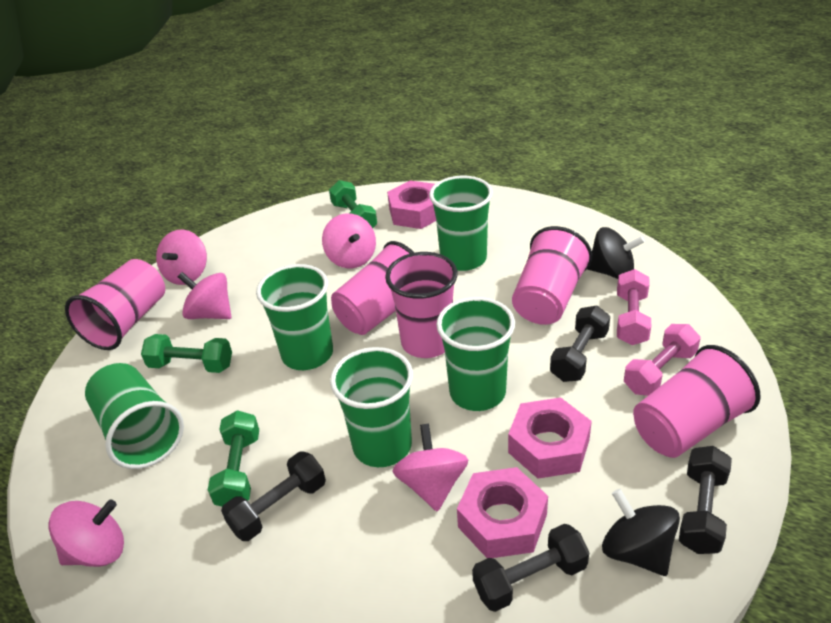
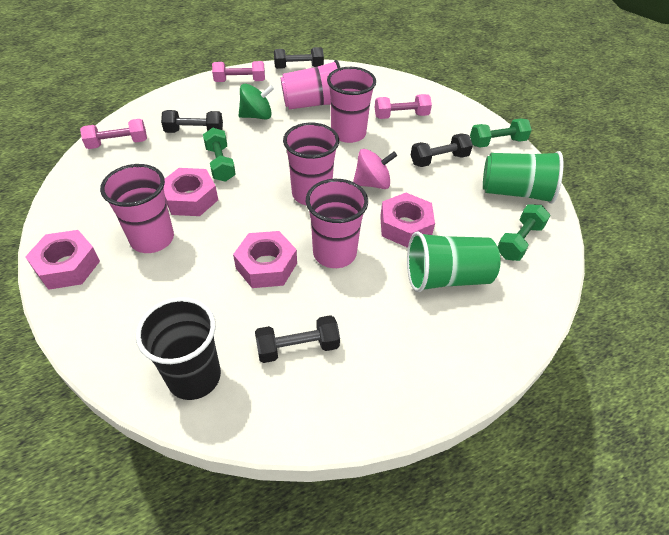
black cup: none = 0 -> [136,297,221,400] = 1
black spinning top: [587,227,645,279] [602,489,680,576] = 2 -> none = 0
green cup: [85,363,184,469] [256,264,333,370] [330,347,413,467] [429,176,493,271] [436,297,515,411] = 5 -> [407,231,501,292] [483,151,563,204] = 2
green spinning top: none = 0 -> [238,84,274,119] = 1
pink dumbbell: [617,269,651,345] [624,324,701,396] = 2 -> [80,119,147,149] [212,61,265,82] [375,94,432,119] = 3
pink nut: [387,180,436,229] [457,467,548,558] [508,397,592,479] = 3 -> [25,230,100,290] [164,168,218,216] [233,231,297,288] [380,193,435,248] = 4
pink spinning top: [49,499,124,567] [156,230,207,285] [178,272,232,319] [322,213,376,268] [392,424,468,512] = 5 -> [353,149,397,189] = 1

